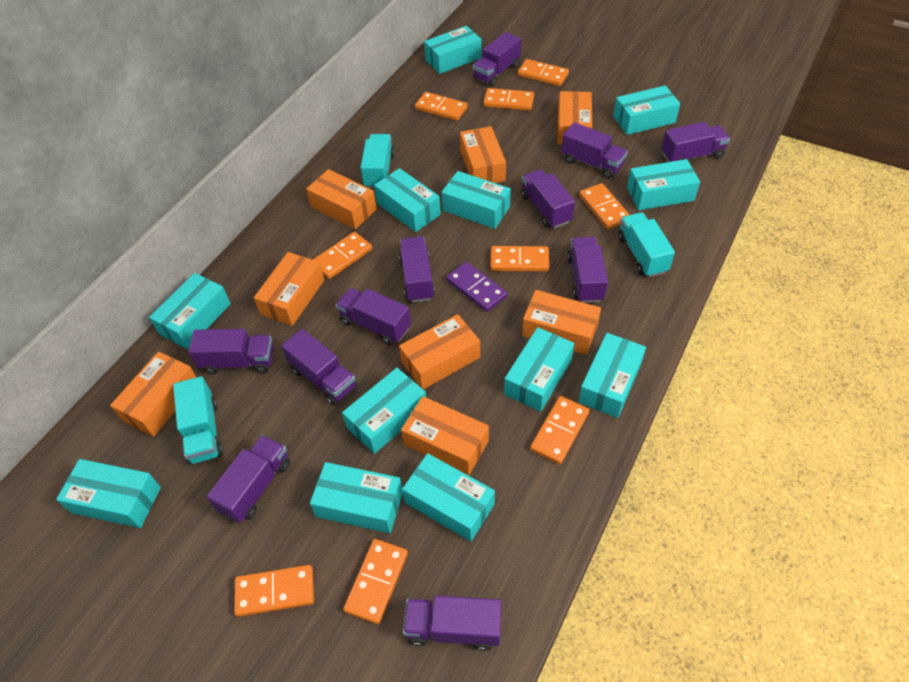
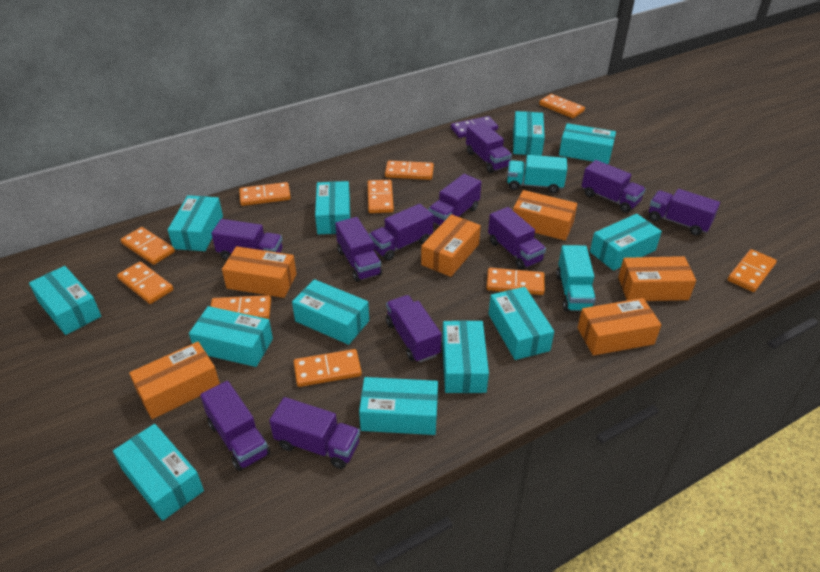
orange box: [110,352,197,437] [254,252,325,326] [306,169,377,229] [399,314,480,389] [401,396,489,476] [460,126,506,183] [522,290,601,355] [557,91,592,145] = 8 -> [129,342,220,419] [222,246,296,298] [421,214,481,277] [513,190,577,241] [577,298,661,356] [618,256,696,301] = 6
orange domino: [234,565,314,617] [313,232,372,279] [343,539,408,624] [415,92,468,121] [483,88,534,111] [491,246,549,272] [518,59,569,86] [530,396,589,464] [579,183,630,229] = 9 -> [117,261,173,304] [121,227,175,265] [210,295,271,319] [239,182,291,206] [294,349,362,387] [368,180,394,213] [385,161,434,180] [486,268,545,295] [539,94,585,118] [728,249,777,292] = 10
turquoise truck: [173,376,223,465] [360,134,395,189] [618,212,675,277] = 3 -> [507,155,567,193] [556,245,596,312] = 2

